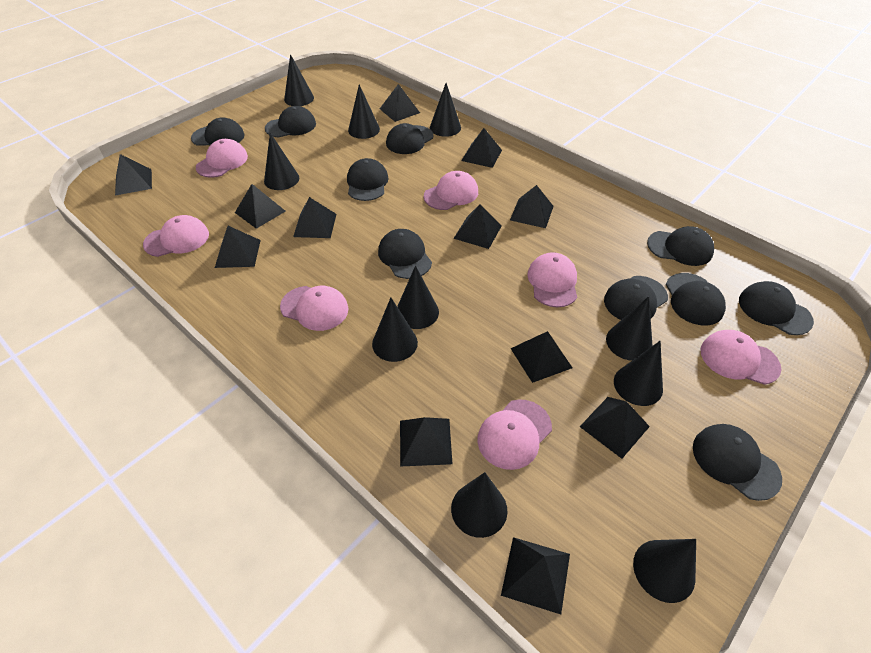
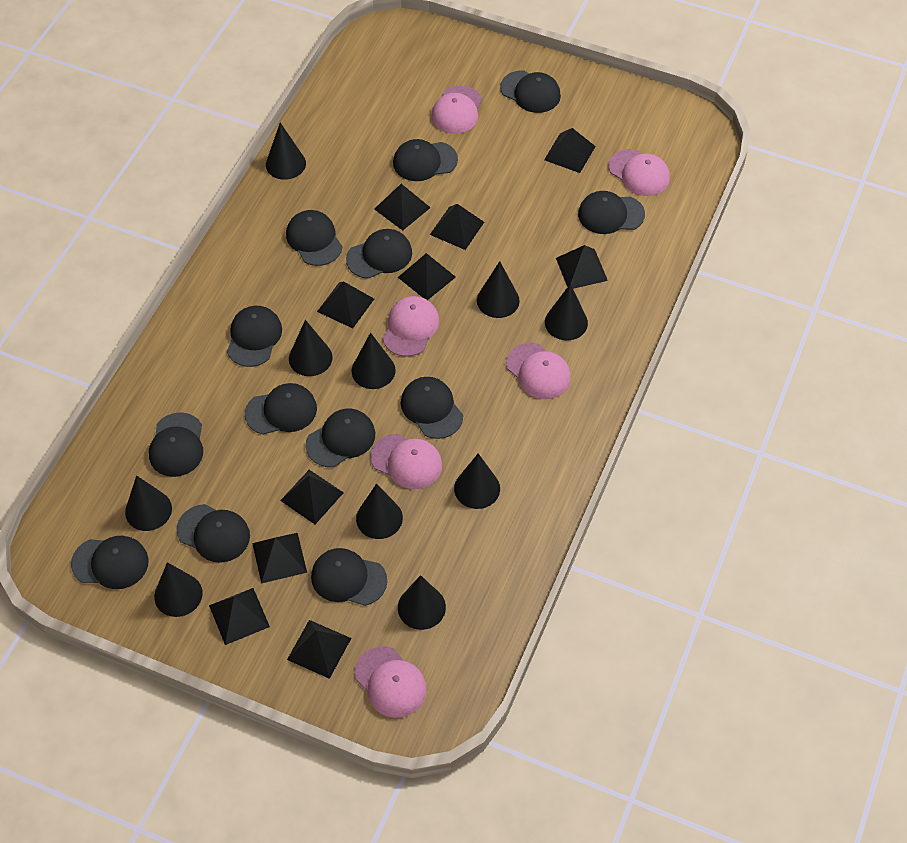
black cap: [191,117,245,146] [265,106,316,138] [347,158,389,201] [378,229,432,279] [386,123,434,154] [604,276,668,320] [647,226,714,266] [666,273,726,326] [693,424,782,501] [739,281,814,335] = 10 -> [71,536,149,589] [149,412,203,477] [176,504,250,563] [227,306,282,367] [245,383,317,434] [286,210,343,266] [306,409,375,467] [311,548,387,606] [346,229,412,279] [393,139,458,181] [401,377,463,439] [500,71,561,113] [578,191,645,234] = 13
black pyramid: [115,154,152,195] [215,226,261,268] [235,184,286,229] [293,197,336,238] [380,84,420,122] [400,417,452,467] [453,204,502,249] [461,128,502,168] [501,537,570,614] [510,185,554,228] [510,331,572,383] [580,397,650,459] = 12 -> [209,588,270,645] [252,533,307,584] [280,470,344,524] [287,620,351,679] [317,281,374,328] [374,184,431,231] [398,253,456,300] [430,204,484,250] [544,128,596,173] [556,245,608,289] = 10
pink cap: [143,215,209,257] [196,139,248,178] [280,286,348,331] [424,171,478,210] [477,399,552,470] [527,252,577,307] [701,330,781,385] = 7 -> [355,646,427,718] [371,434,442,489] [383,296,439,357] [431,85,482,134] [506,343,571,399] [609,149,670,196] = 6

